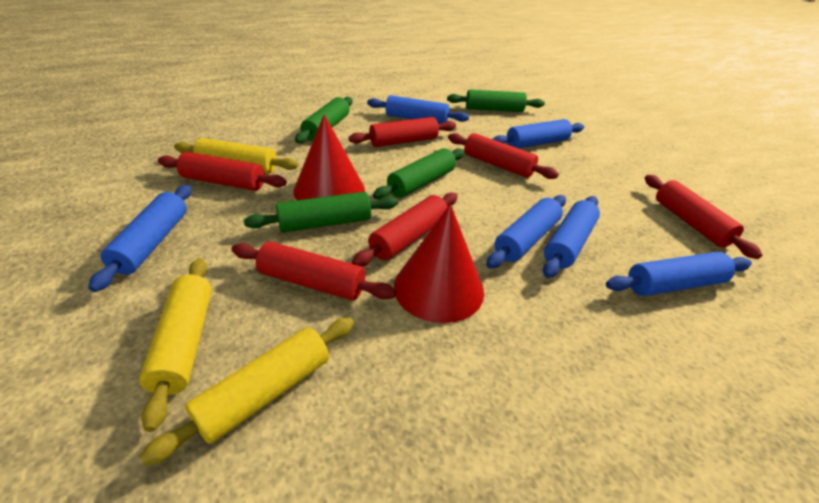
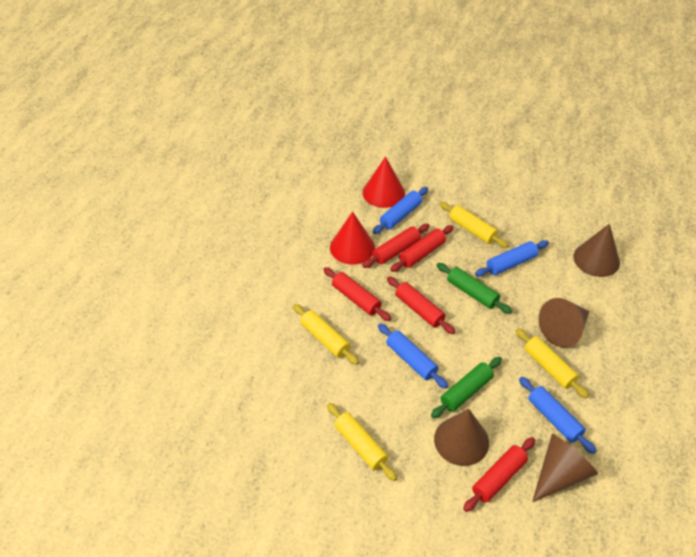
blue rolling pin: [89,185,191,292] [367,95,469,124] [486,195,566,268] [493,119,584,149] [543,196,600,278] [606,252,752,296] = 6 -> [373,187,428,234] [378,323,448,389] [475,240,549,277] [519,377,596,454] = 4
brown cone: none = 0 -> [434,409,489,466] [532,434,598,502] [539,298,589,348] [573,224,620,277] = 4
green rolling pin: [244,192,398,233] [295,97,352,143] [373,148,465,199] [447,90,545,112] = 4 -> [431,357,502,418] [436,263,512,314] = 2
red rolling pin: [158,152,287,191] [231,242,396,300] [348,117,456,147] [352,193,458,267] [448,133,559,179] [645,175,762,259] = 6 -> [323,267,391,321] [362,224,430,268] [387,276,455,334] [390,225,454,272] [463,437,535,512] = 5
yellow rolling pin: [139,258,212,432] [139,317,354,466] [174,138,299,174] = 3 -> [293,304,359,365] [327,403,397,481] [440,202,509,248] [516,328,589,398] = 4

